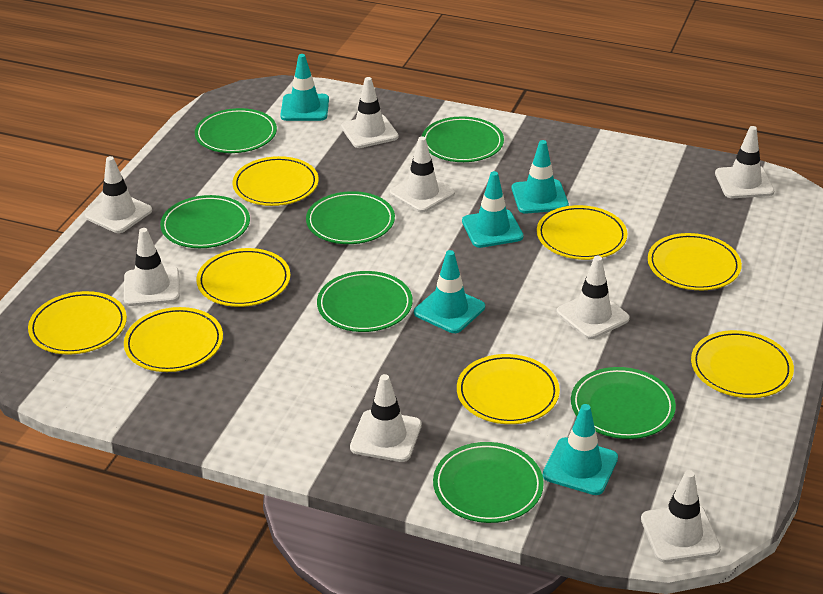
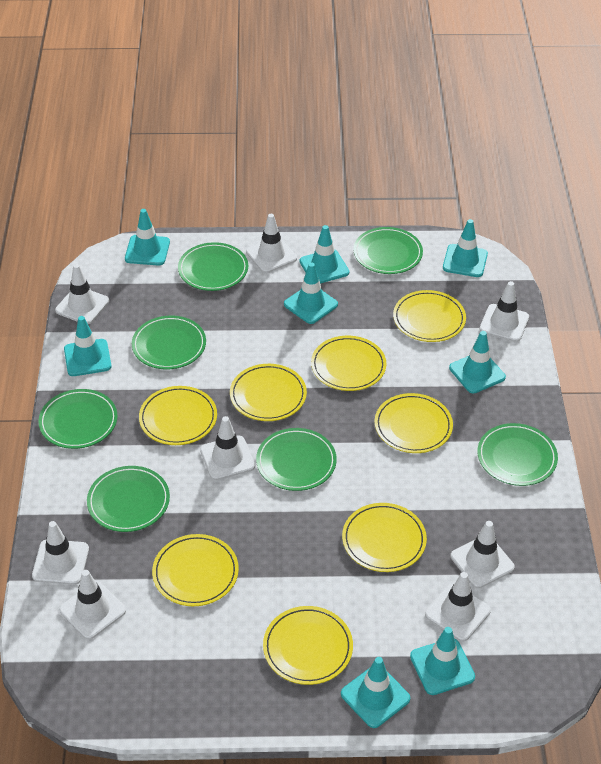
turquoise traffic cone: [280,54,329,121] [414,250,485,333] [462,171,524,248] [512,140,569,214] [543,404,618,495] = 5 -> [64,316,111,376] [125,209,170,266] [284,263,338,324] [300,225,349,284] [341,657,410,728] [410,627,475,695] [443,219,488,277] [449,331,506,393] = 8

